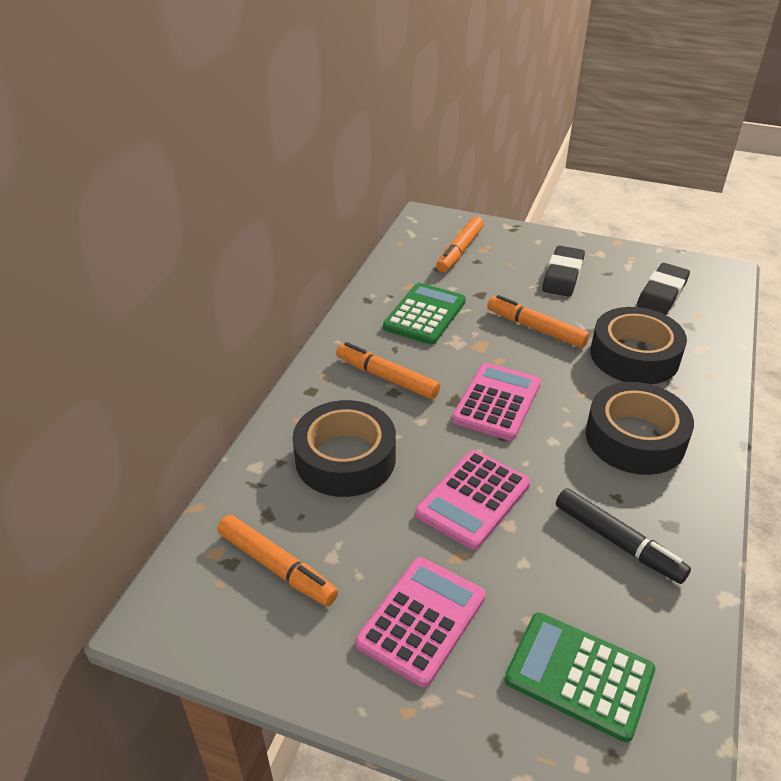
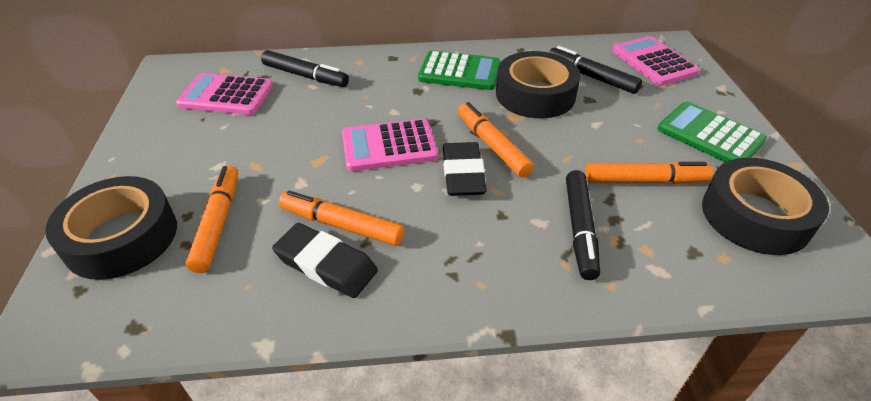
black marker: [556,488,691,584] = 1 -> [261,50,349,87] [549,46,642,94] [566,170,600,280] = 3

